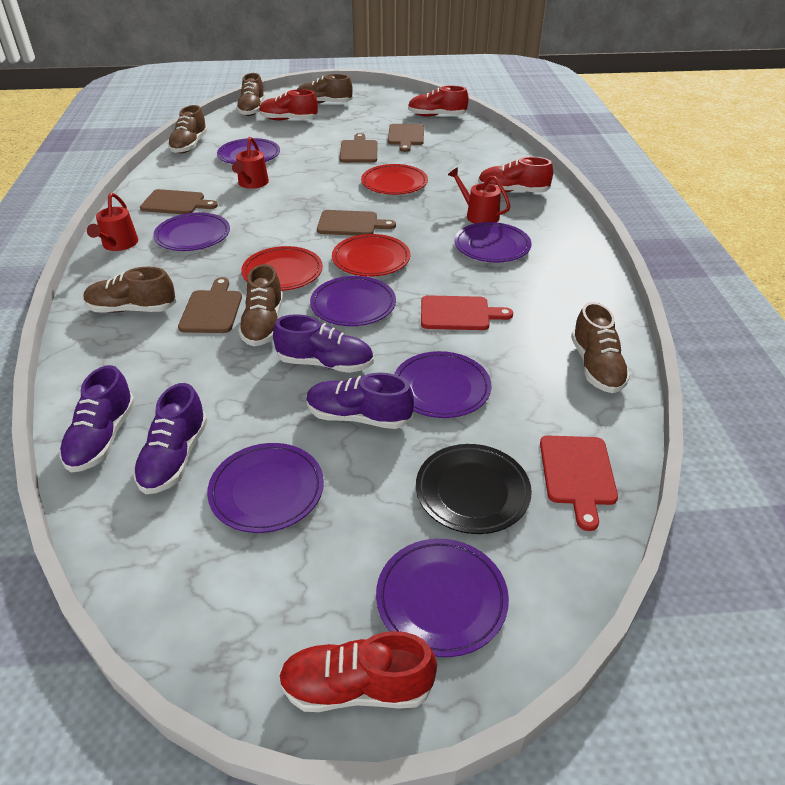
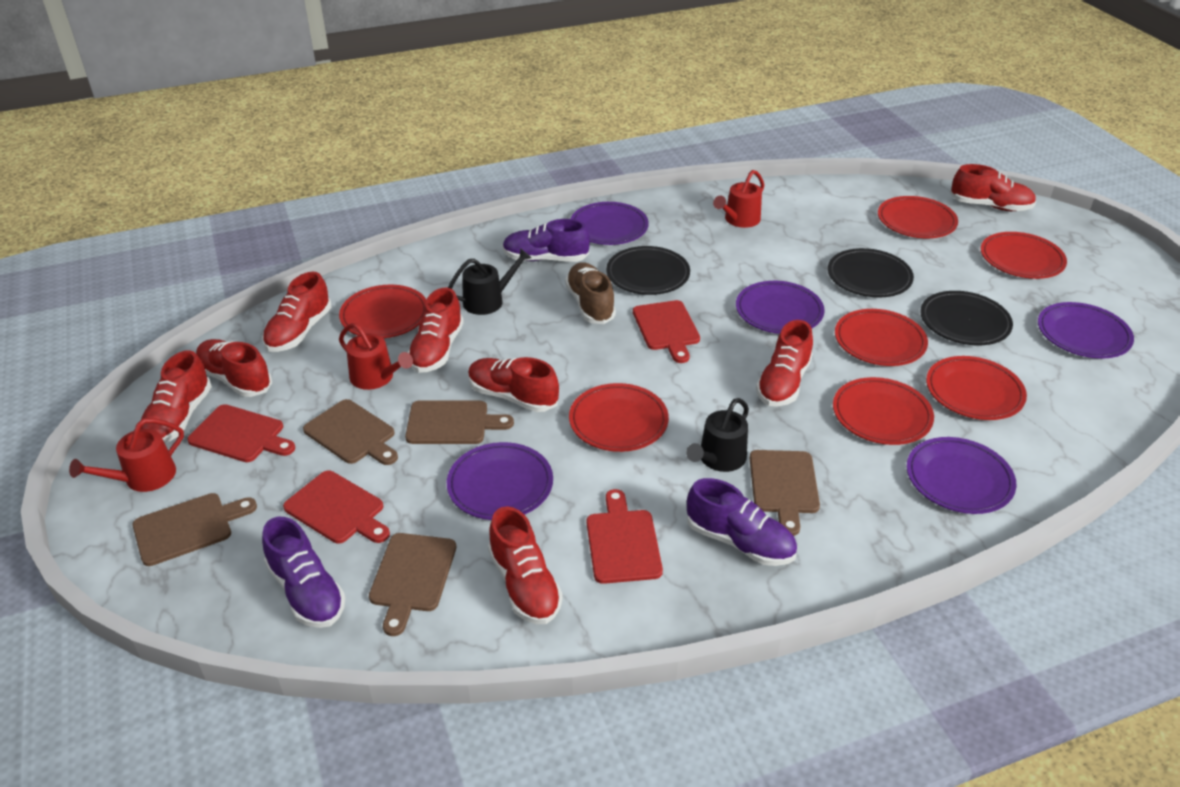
black plate: [416,444,532,534] = 1 -> [606,246,690,295] [828,248,914,297] [920,291,1013,345] = 3
black watering can: none = 0 -> [448,248,531,315] [686,398,749,472] = 2
brown shoe: [84,267,176,313] [168,105,208,154] [236,73,265,116] [238,264,283,346] [298,74,353,104] [571,302,630,393] = 6 -> [565,262,616,324] = 1
purple plate: [153,212,230,251] [207,443,324,533] [217,138,280,164] [310,276,396,326] [376,539,509,657] [394,351,491,418] [454,222,531,262] = 7 -> [447,442,553,520] [570,202,649,245] [736,281,825,334] [907,437,1016,514] [1038,302,1134,359] = 5
purple shoe: [59,365,135,473] [133,383,208,494] [273,314,374,373] [307,373,414,429] = 4 -> [262,517,346,628] [502,219,590,262] [687,478,797,566] = 3
red cutting board: [421,295,513,330] [540,436,618,531] = 2 -> [187,404,295,462] [283,470,390,544] [587,489,663,584] [633,300,700,363] = 4
red plate: [241,246,323,291] [332,234,410,277] [361,164,428,195] = 3 -> [339,285,426,338] [569,383,669,452] [833,377,934,445] [835,309,928,366] [878,196,958,238] [926,356,1027,420] [981,232,1067,279] = 7
red shoe: [259,89,318,121] [279,631,437,712] [408,86,469,117] [478,157,553,193] = 4 -> [140,350,212,443] [196,339,272,397] [262,272,331,352] [408,288,464,373] [468,357,559,412] [488,506,563,624] [756,320,813,407] [950,164,1036,211] = 8

